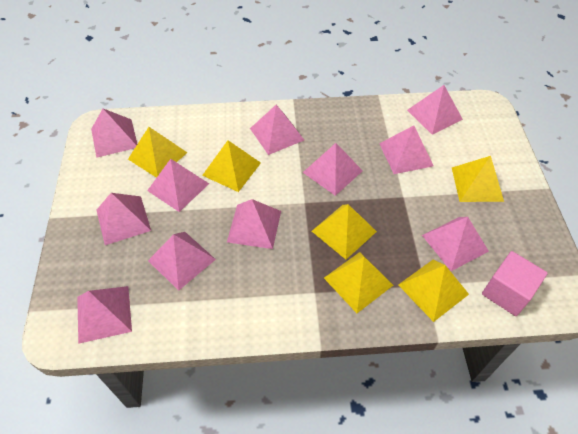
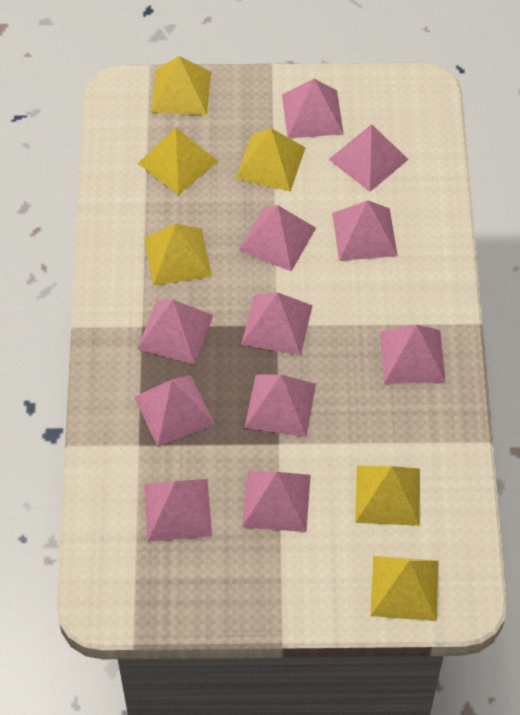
pink cube: [482,251,548,316] = 1 -> none = 0

